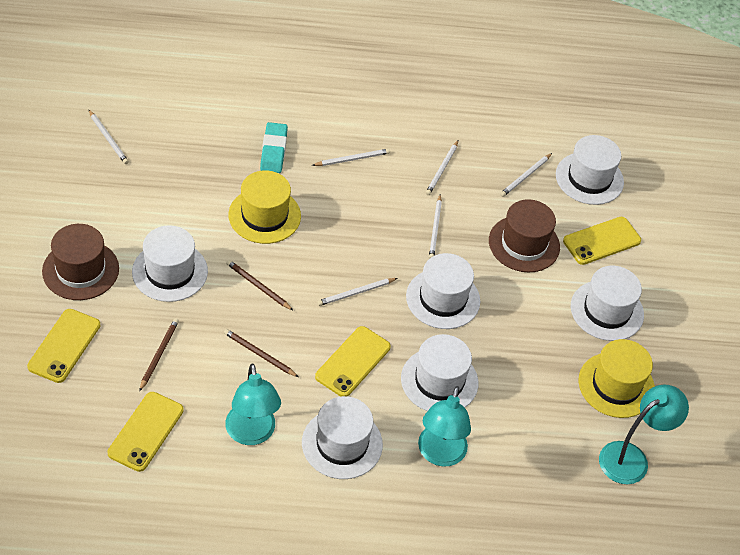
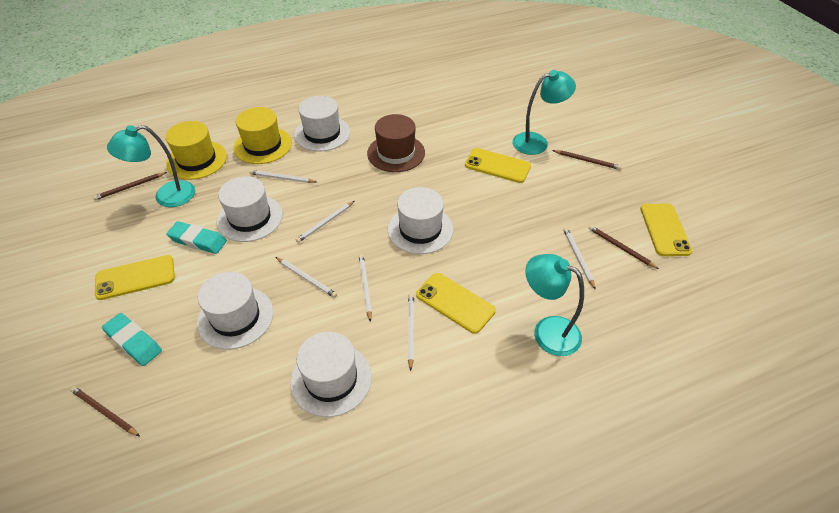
brown hat: [42,224,119,300] [489,199,560,273] = 2 -> [367,114,425,172] = 1
brown pencil: [139,318,179,391] [224,329,299,377] [226,260,293,310] = 3 -> [70,386,140,437] [93,172,167,201] [552,150,621,170] [588,225,659,269] = 4
turquoise eraser: [260,122,288,173] = 1 -> [102,313,162,366] [166,221,227,254] = 2
white hat: [132,225,208,302] [302,396,383,479] [401,334,478,411] [406,253,480,329] [556,135,624,205] [571,266,644,341] = 6 -> [197,272,273,350] [217,176,283,242] [290,332,372,417] [294,96,350,152] [388,187,453,254] = 5

